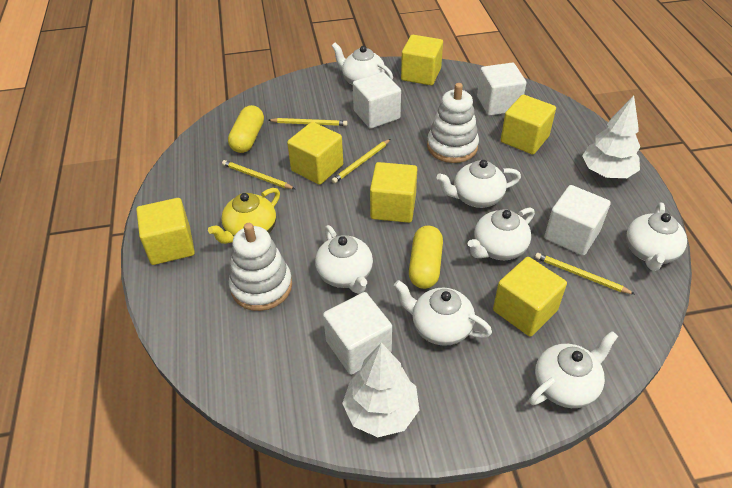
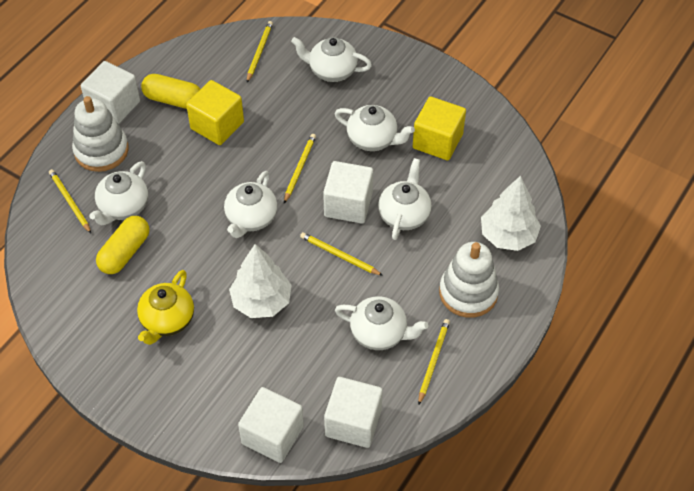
white teapot: [315,225,373,294] [332,43,393,85] [394,280,492,346] [437,160,521,208] [468,208,535,260] [529,331,618,408] [626,203,687,271] = 7 -> [89,161,148,226] [224,171,277,238] [291,37,372,82] [335,105,415,151] [335,296,428,350] [378,158,432,240] = 6
yellow cube: [136,198,195,265] [287,122,343,185] [370,162,417,223] [401,35,443,85] [493,257,567,337] [501,94,556,155] = 6 -> [186,80,244,145] [413,96,466,160] = 2
yellow pencil: [222,160,295,189] [269,118,348,126] [331,139,391,183] [535,253,634,294] = 4 -> [49,169,91,233] [247,21,273,82] [284,134,316,203] [300,232,383,276] [418,319,450,405] = 5

